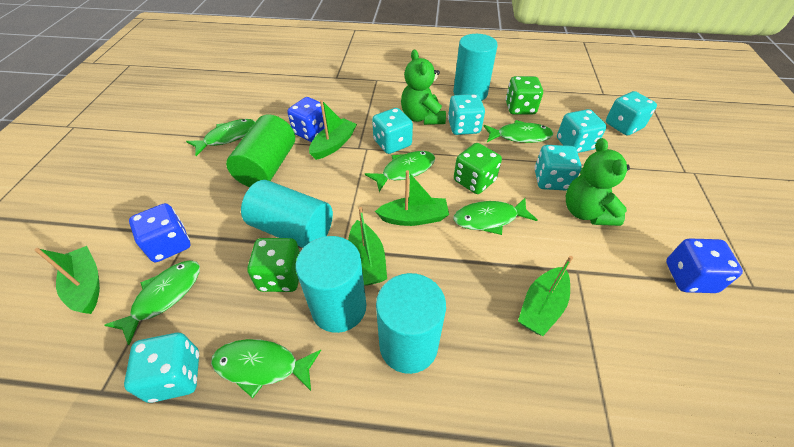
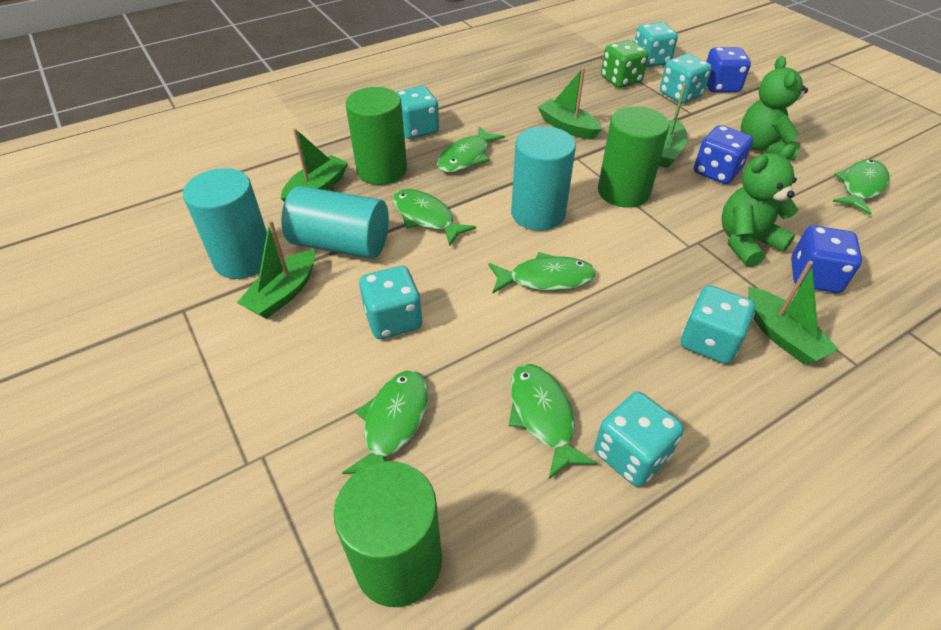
green cylinder: [226,114,295,187] = 1 -> [334,461,442,607] [345,87,407,185] [598,106,669,208] = 3
green dice: [247,238,300,292] [454,143,502,194] [506,76,543,115] = 3 -> [601,40,649,88] = 1
turquoise cylinder: [241,180,333,248] [296,236,366,333] [376,273,446,374] [453,34,497,101] = 4 -> [183,168,267,279] [282,186,389,259] [511,126,576,231] = 3

